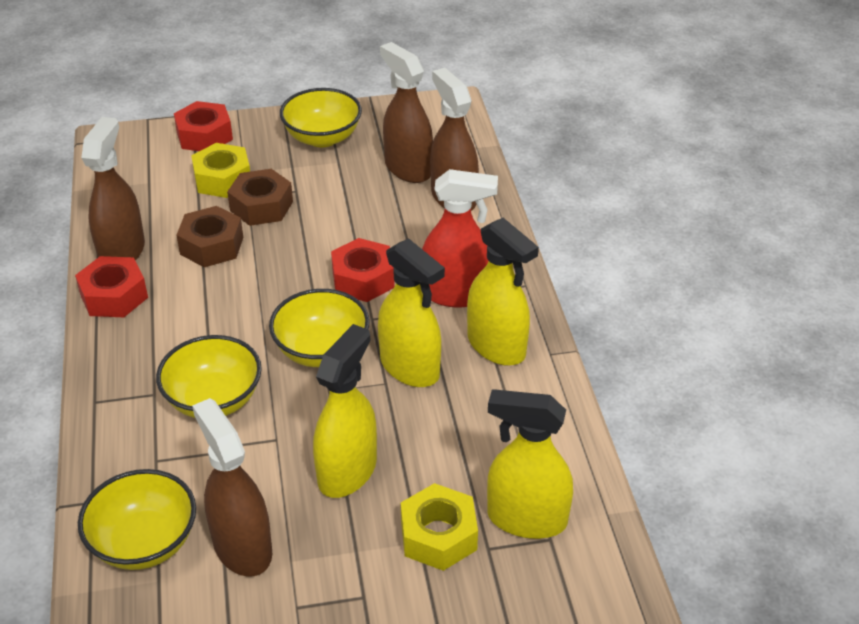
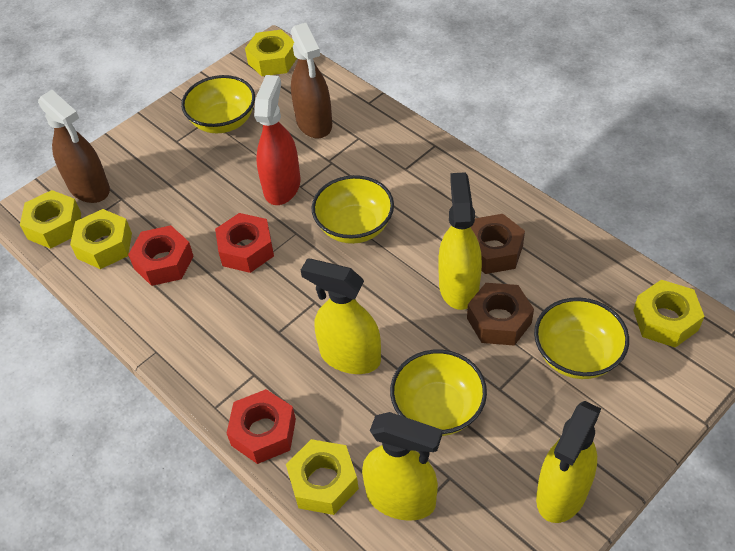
brown spray bottle: [81,117,145,261] [192,398,272,577] [380,42,433,183] [430,68,479,211] = 4 -> [38,90,110,203] [291,23,332,139] = 2
yellow nut: [191,143,250,198] [401,483,478,571] = 2 -> [20,190,81,249] [70,209,132,269] [245,30,297,76] [286,439,359,515] [633,280,705,348] = 5

